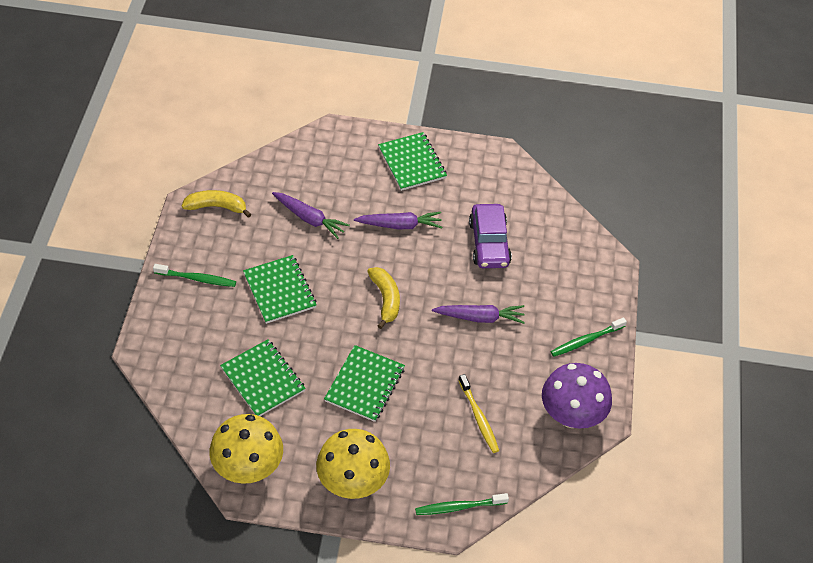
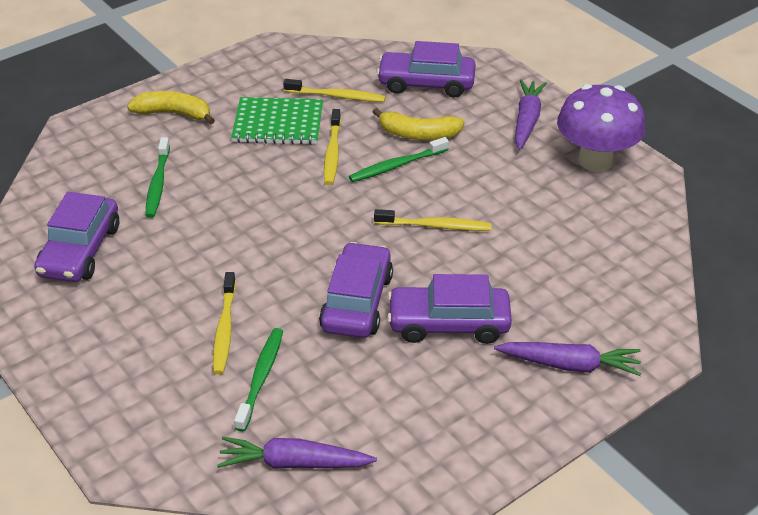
green notebook: [220,339,306,416] [243,255,317,324] [324,345,405,422] [378,132,447,191] = 4 -> [231,97,323,145] = 1
purple car: [469,204,512,268] = 1 -> [34,192,119,282] [319,242,393,338] [377,41,476,98] [387,274,512,344] = 4
yellow mushroom: [210,414,283,484] [316,429,390,499] = 2 -> none = 0
yellow toothbrush: [458,374,499,453] = 1 -> [213,272,236,374] [283,79,386,102] [324,109,341,185] [374,209,492,231] = 4

